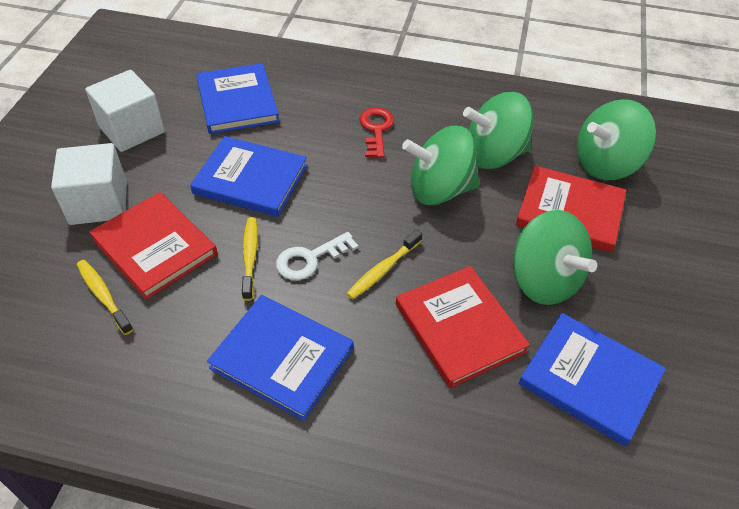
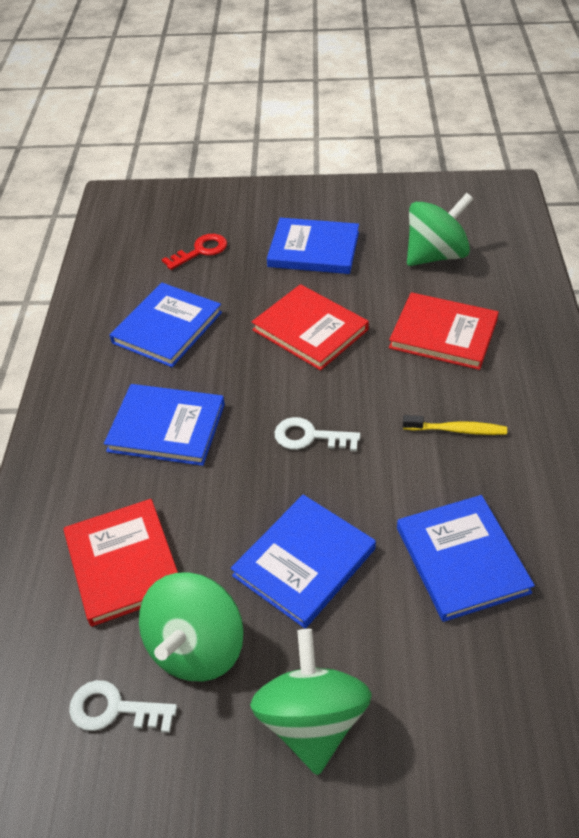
blue book: [190,136,307,217] [196,63,279,134] [207,295,353,421] [519,313,666,446] = 4 -> [104,384,225,466] [110,283,222,367] [231,495,376,628] [267,218,359,274] [397,495,535,622] = 5
green spinning top: [402,126,479,205] [463,92,533,169] [513,210,597,305] [577,99,656,180] = 4 -> [139,572,244,682] [250,629,371,775] [407,193,473,266] = 3
white cube: [51,143,127,225] [85,70,165,152] = 2 -> none = 0
white key: [276,232,358,280] = 1 -> [69,680,177,733] [274,417,360,451] = 2
yellow toothbrush: [77,260,133,335] [242,217,258,301] [346,229,422,299] = 3 -> [403,415,507,435] = 1

